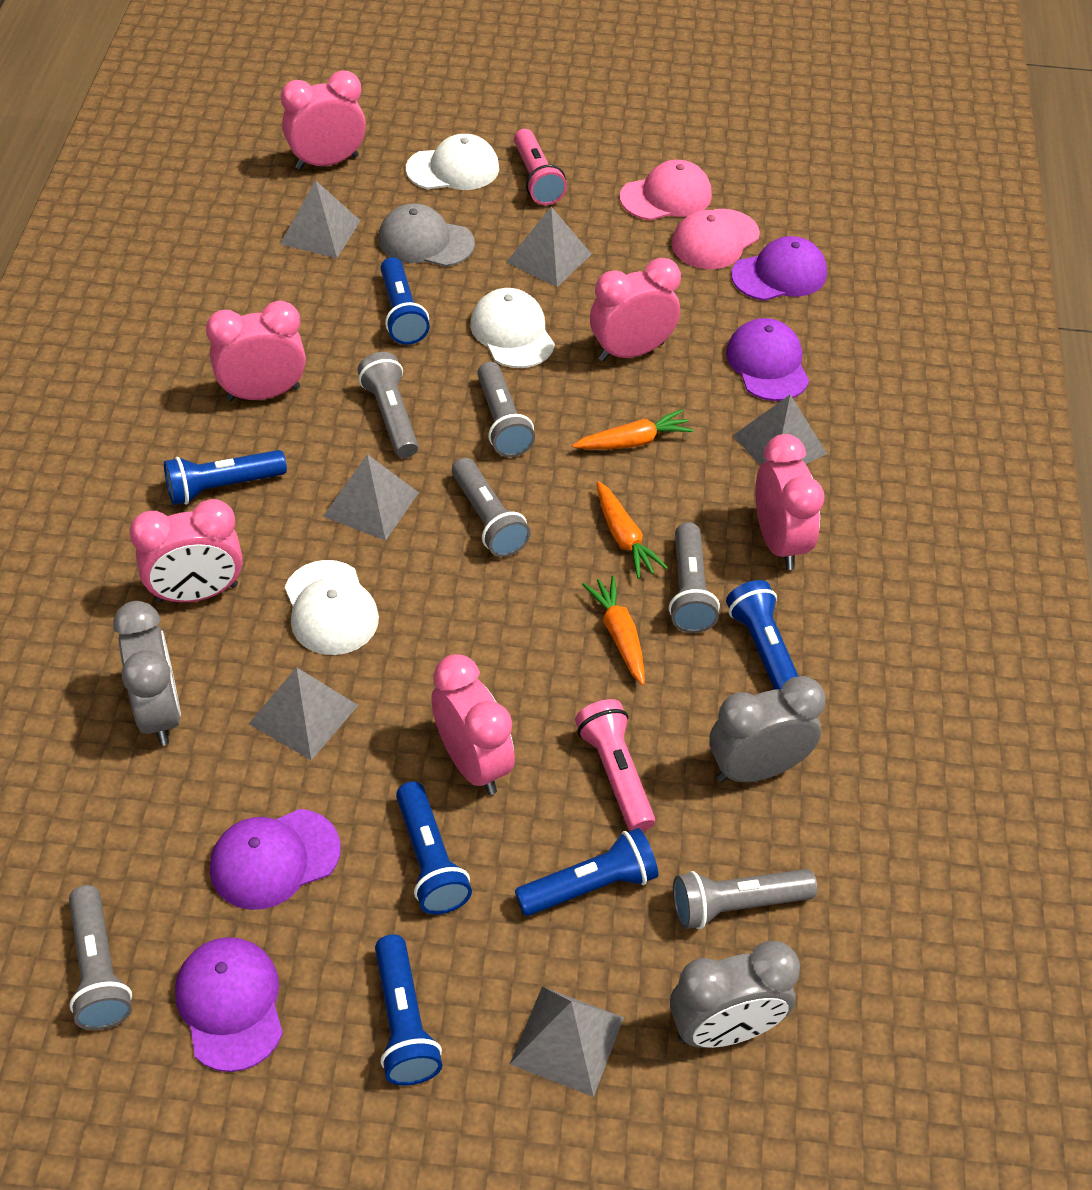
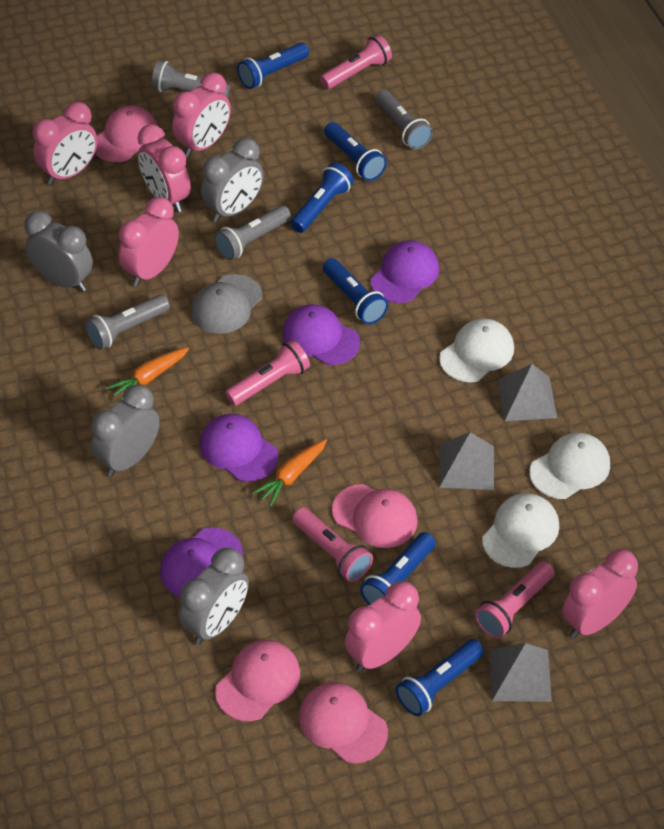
grey clock: [113,601,181,745] [670,941,800,1048] [709,676,825,782] = 3 -> [24,211,93,292] [91,385,160,477] [179,548,249,645] [201,138,264,222] = 4
grey flashlight: [69,885,132,1030] [357,352,418,458] [452,458,531,557] [477,362,535,457] [669,522,720,633] [673,869,817,929] = 6 -> [85,294,170,350] [151,60,230,98] [214,205,291,260] [376,90,433,150] = 4
grey pyramid: [249,667,358,760] [280,180,361,258] [323,454,419,541] [506,207,592,287] [510,987,624,1097] [733,394,827,465] = 6 -> [439,432,494,490] [489,643,552,702] [498,364,557,421] = 3
orange carrot: [572,409,694,449] [582,575,645,685] [597,481,668,579] = 3 -> [106,347,189,401] [252,439,327,507] = 2
pink cap: [620,160,712,220] [671,209,760,269] = 2 -> [95,106,158,162] [215,640,300,721] [299,682,388,764] [332,484,418,548] = 4
pink flashlight: [514,129,567,205] [575,699,655,832] = 2 -> [225,340,310,406] [292,507,373,582] [320,35,392,89] [475,561,555,638] = 4

